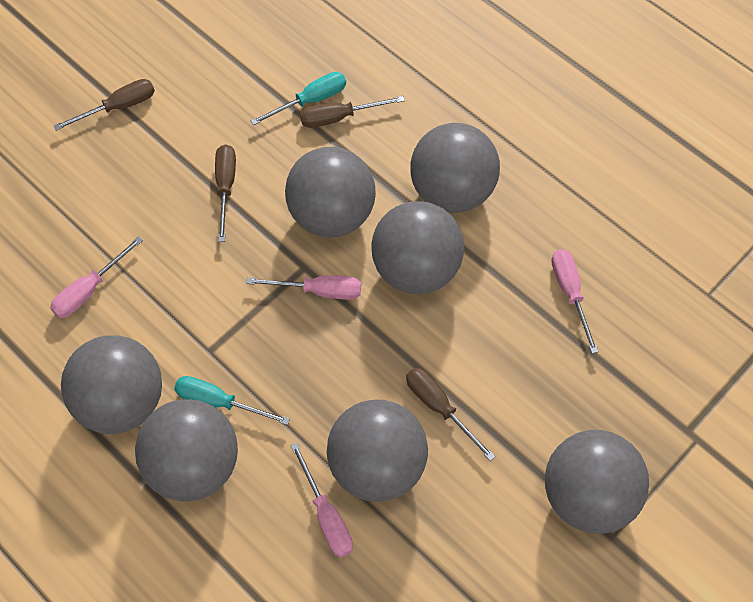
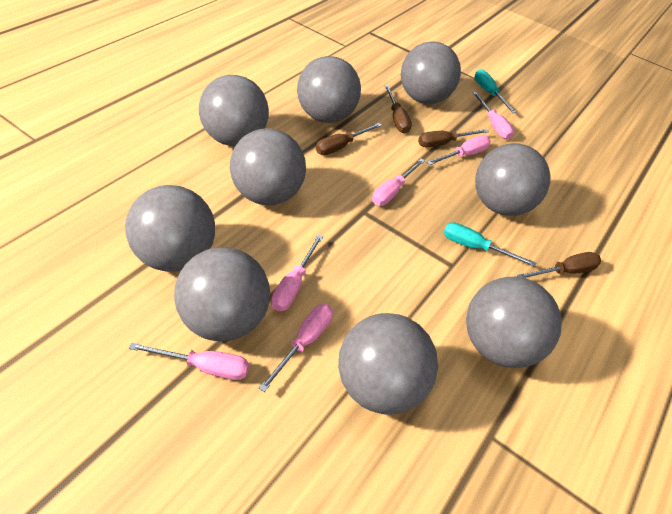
grey ball: [61,335,162,434] [135,399,238,502] [285,147,376,238] [327,400,428,502] [372,201,464,294] [410,123,500,213] [545,430,649,533] = 7 -> [125,185,215,272] [174,247,270,342] [199,75,269,146] [230,128,306,205] [297,56,361,123] [338,313,438,415] [401,41,461,104] [466,277,562,368] [475,143,551,216] = 9
pink screwdriver: [50,236,143,318] [246,275,361,300] [290,443,353,558] [551,249,599,353] = 4 -> [129,343,249,380] [259,304,333,392] [271,235,323,311] [372,159,425,206] [427,135,491,165] [473,92,514,139] = 6

